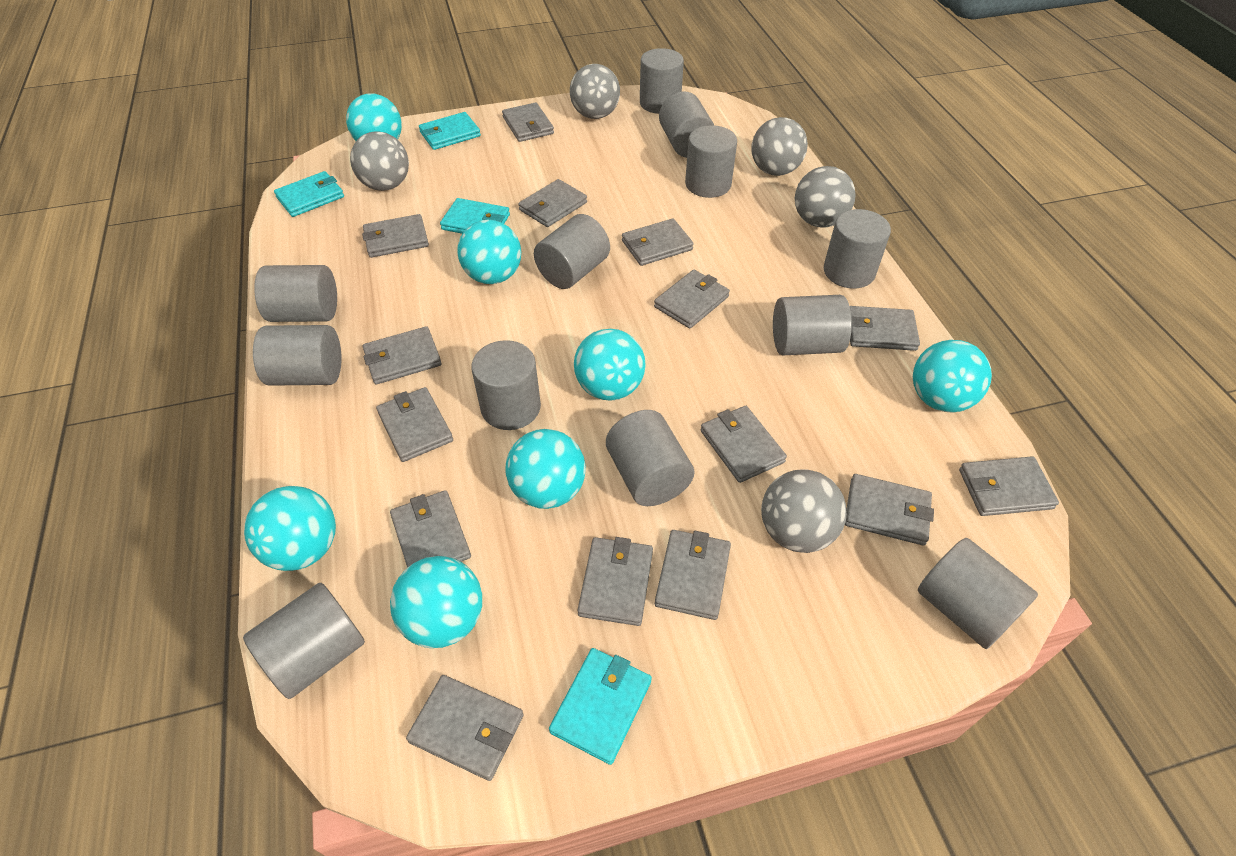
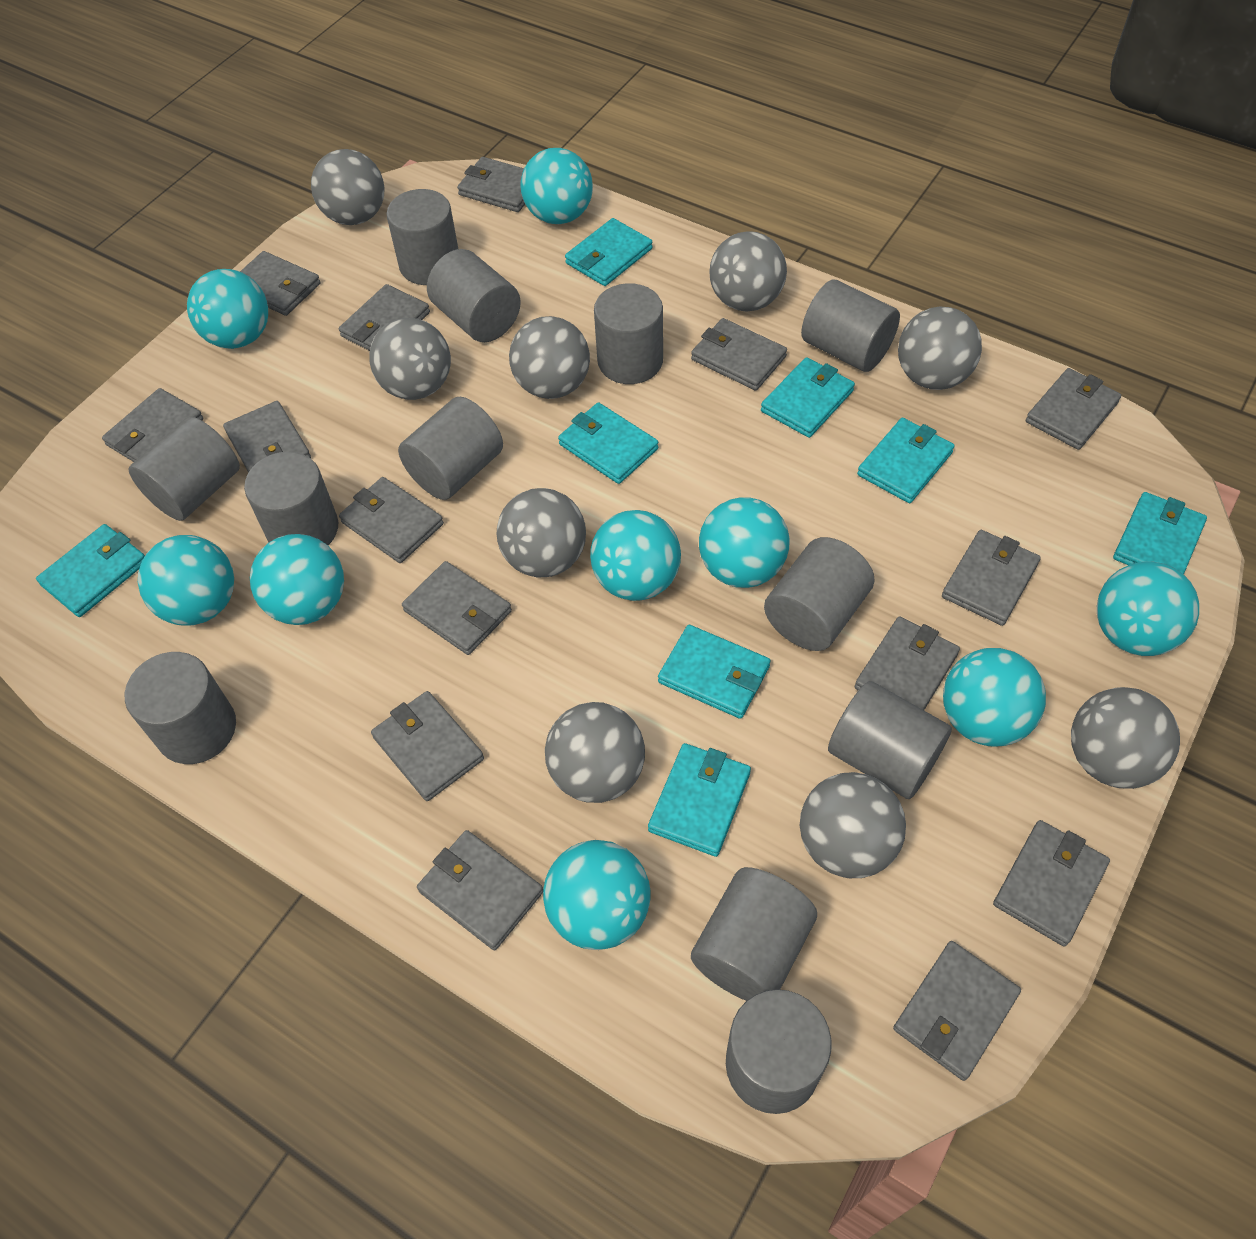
grey ball: [350,131,409,191] [570,64,620,119] [751,117,808,176] [761,469,847,553] [795,166,856,228] = 5 -> [311,149,385,225] [369,318,451,400] [497,488,586,577] [509,316,590,399] [545,702,645,803] [709,231,787,312] [800,772,906,878] [898,306,982,390] [1071,687,1180,789] = 9
turquoise ball: [244,486,336,571] [346,93,402,141] [390,556,482,648] [457,219,521,284] [506,429,586,509] [574,329,646,401] [913,340,992,412] = 7 -> [138,535,234,625] [187,269,268,349] [250,534,344,625] [520,148,593,224] [543,840,651,950] [590,510,681,601] [699,497,790,588] [943,648,1046,747] [1097,562,1199,656] = 9
turquoise wallet: [274,171,344,217] [419,112,481,150] [440,198,510,234] [549,648,652,765] = 4 -> [36,524,145,617] [558,402,658,484] [565,218,652,286] [648,743,751,857] [658,625,771,719] [761,357,855,438] [857,418,955,503] [1113,492,1207,574] = 8

